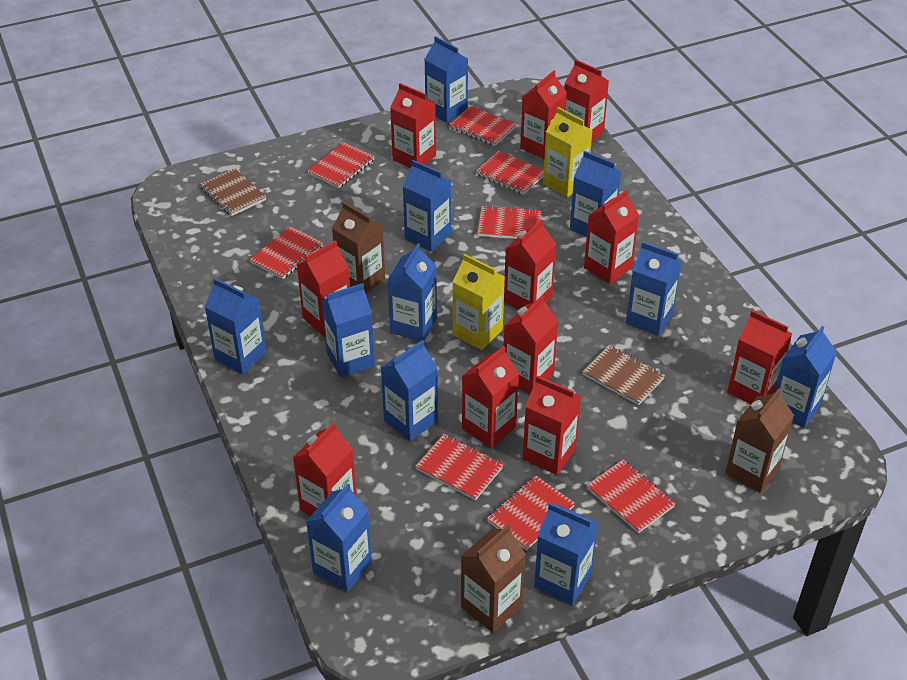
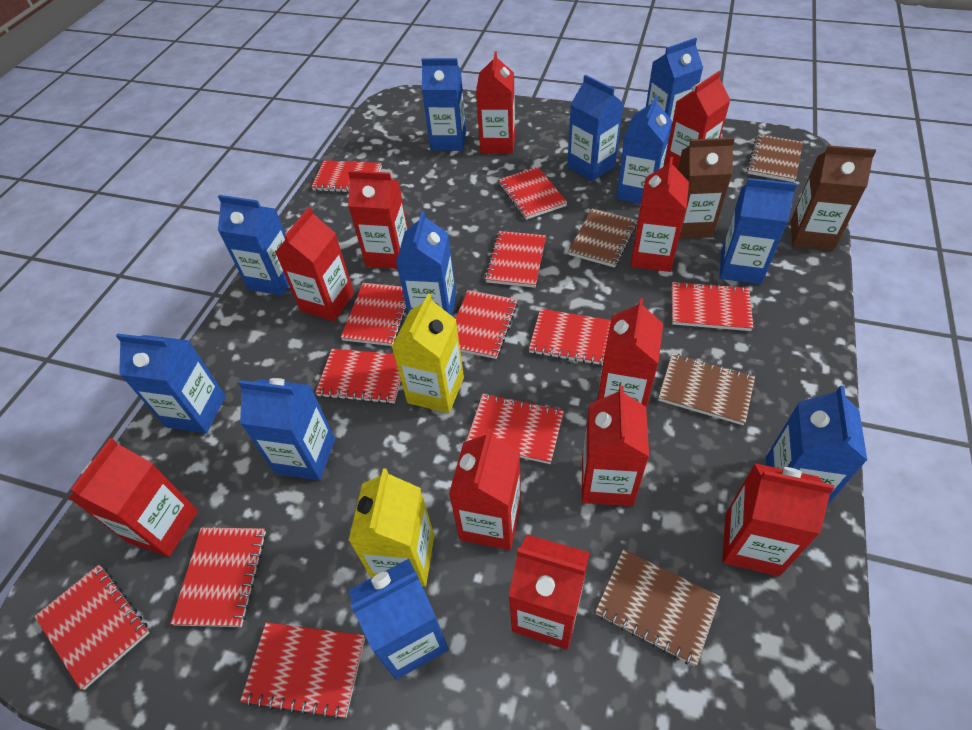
brown carton: [332,202,385,294] [461,524,526,633] [725,388,794,493] = 3 -> [678,138,734,239] [791,145,876,251] = 2
brown notebook: [200,168,266,216] [582,345,665,405] = 2 -> [568,209,637,268] [595,549,720,666] [658,354,755,425] [747,134,803,182] = 4
red notebook: [250,227,323,279] [307,142,375,188] [415,434,504,501] [449,106,516,146] [476,151,544,195] [477,205,541,239] [487,475,575,550] [586,460,676,533] = 8 -> [34,565,149,690] [170,528,266,627] [240,622,365,720] [311,160,382,193] [316,349,401,404] [340,283,406,346] [455,290,518,359] [466,393,564,464] [485,231,546,288] [498,167,567,220] [529,309,611,366] [672,281,754,331] = 12

